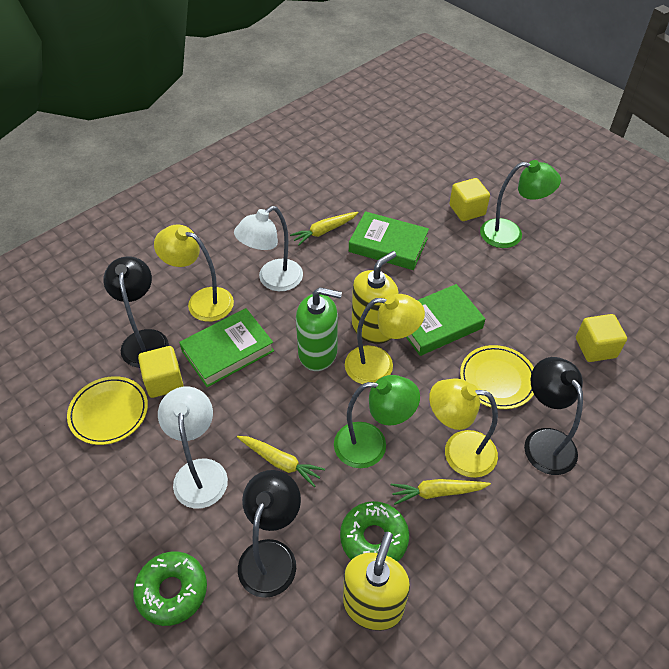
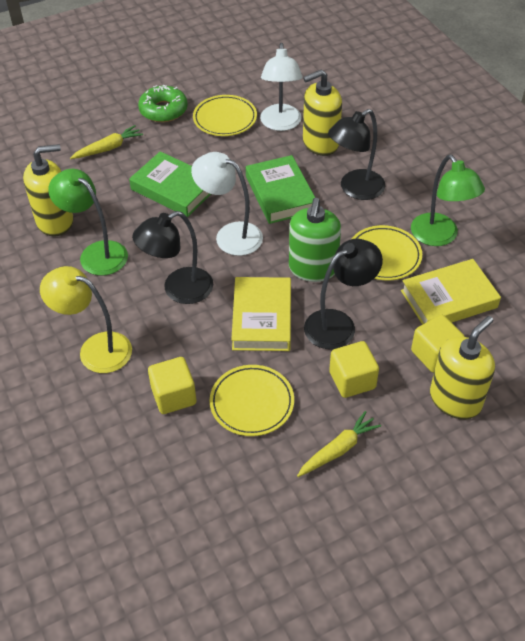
green book: [179,308,274,387] [349,211,429,270] [406,284,485,356] = 3 -> [129,151,211,217] [246,155,315,224] = 2
green donut: [133,552,207,626] [340,501,409,562] = 2 -> [138,85,188,122] = 1
yellow book: none = 0 -> [231,277,291,351] [401,259,501,325] = 2
yellow carrot: [237,436,325,487] [290,212,359,246] [391,479,491,505] = 3 -> [70,125,143,159] [297,411,381,477] = 2
yellow lamp: [154,225,234,322] [345,294,425,384] [429,378,498,478] = 3 -> [40,266,132,373] = 1
yellow plate: [67,376,148,445] [460,345,534,409] = 2 -> [193,95,257,136] [210,365,294,436] [352,225,422,280] = 3
yellow soap dispenser: [343,532,410,631] [352,251,399,344] = 2 -> [23,144,73,236] [303,70,342,156] [430,316,495,419] = 3

